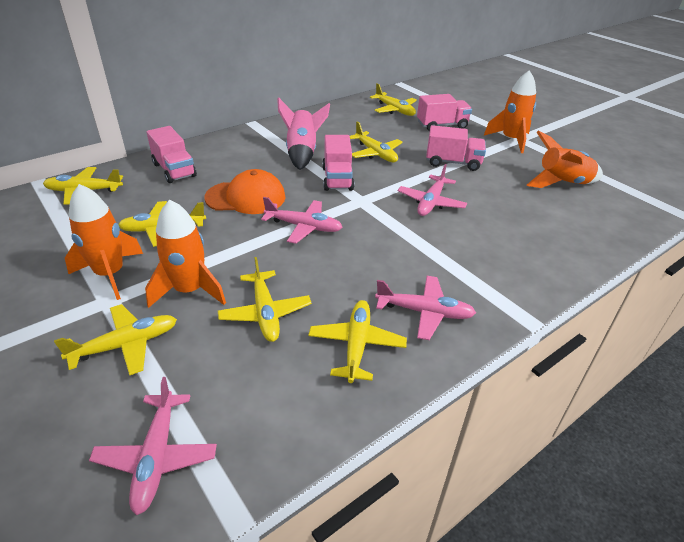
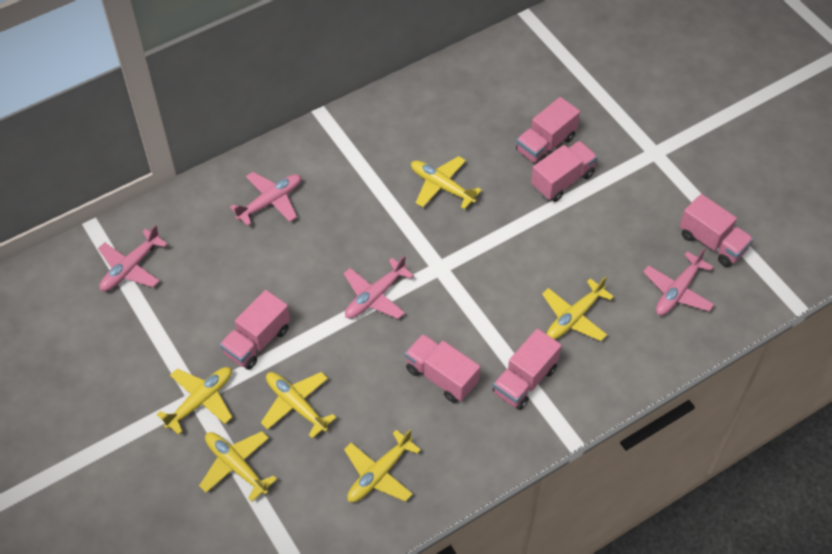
orange cap: [204,169,285,214] = 1 -> none = 0
orange rocket: [65,184,143,300] [145,200,226,308] [484,70,536,153] [527,130,603,188] = 4 -> none = 0
pink rocket: [277,97,330,170] = 1 -> none = 0
pink truck: [146,126,197,183] [322,135,354,191] [417,94,472,131] [426,125,486,171] = 4 -> [220,290,290,370] [405,334,480,403] [493,329,561,410] [516,97,580,164] [531,141,598,202] [680,194,753,267] = 6
yellow plane: [43,167,123,204] [54,304,177,375] [118,201,206,247] [218,257,312,342] [308,300,407,383] [350,121,403,162] [370,83,417,116] = 7 -> [156,367,232,435] [199,431,277,502] [261,372,337,439] [344,429,421,502] [411,156,482,209] [542,276,614,341] = 6

